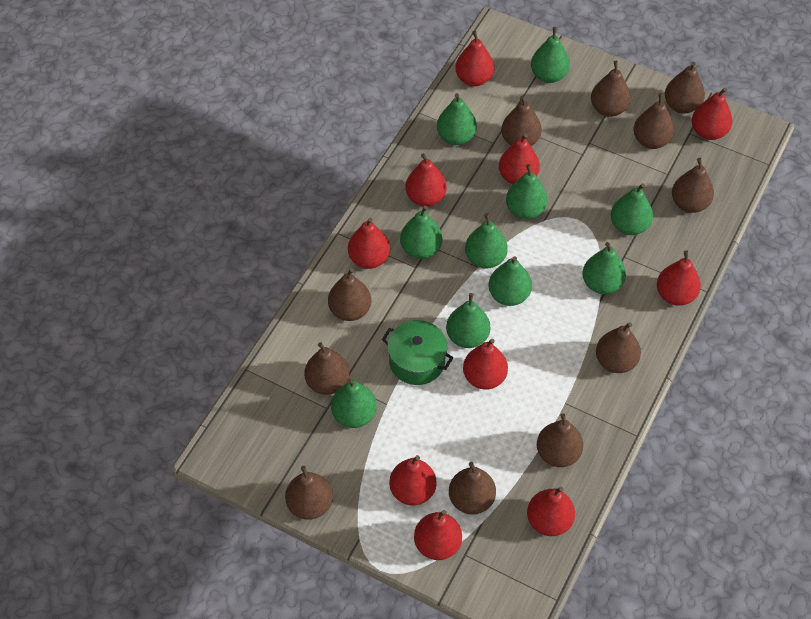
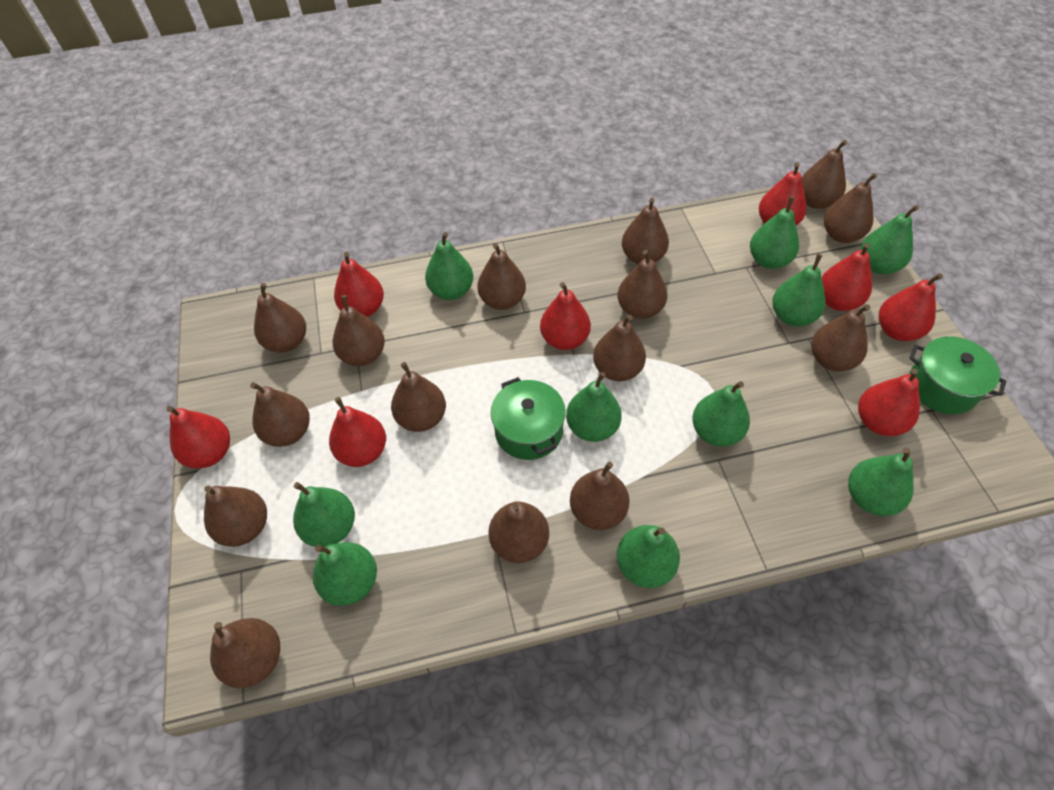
brown pear: [285,466,333,520] [304,342,350,395] [328,268,371,321] [449,462,496,515] [501,96,542,146] [537,413,583,467] [591,61,631,117] [596,322,641,373] [634,93,674,149] [665,62,705,113] [672,158,714,213] = 11 -> [204,486,267,547] [210,618,280,688] [250,382,310,447] [254,283,306,353] [333,295,385,366] [391,362,446,432] [477,243,526,310] [488,501,549,563] [570,462,630,530] [593,314,646,381] [617,250,667,319] [622,198,669,264] [802,140,847,209] [811,304,870,371] [824,173,877,243] = 15
green pot: [382,320,453,385] = 1 -> [491,377,566,460] [909,336,1007,414] = 2
red pear: [348,218,390,269] [389,455,437,506] [405,153,447,207] [414,510,462,560] [455,31,494,86] [463,339,508,390] [499,133,540,184] [527,487,575,536] [657,250,701,306] [692,87,732,140] = 10 -> [167,406,230,469] [329,397,386,467] [334,252,384,317] [540,282,591,350] [759,162,806,226] [821,243,872,311] [858,369,920,436] [879,273,943,341] = 8

